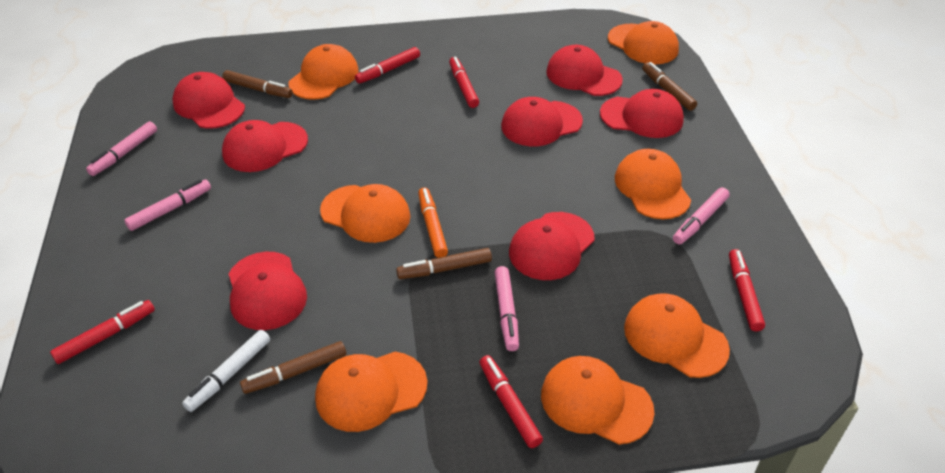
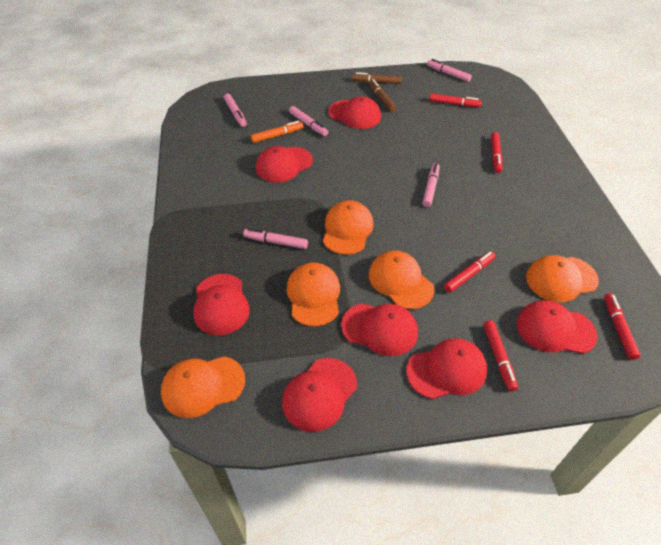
brown marker: [222,70,293,98] [240,341,346,394] [396,248,492,279] [642,62,697,111] = 4 -> [352,72,402,84] [369,79,396,112] = 2
orange cap: [289,44,359,100] [315,352,427,432] [320,184,411,243] [541,356,654,445] [608,21,679,65] [615,149,691,219] [624,293,730,378] = 7 -> [161,356,245,418] [286,263,340,326] [323,200,374,255] [369,250,434,309] [526,255,599,302] = 5
pink marker: [86,121,157,176] [124,179,211,231] [495,266,519,351] [673,188,730,245] = 4 -> [224,94,247,127] [243,228,308,249] [289,106,328,136] [422,163,440,207] [427,59,472,82] = 5
white marker: [182,330,270,412] = 1 -> none = 0

